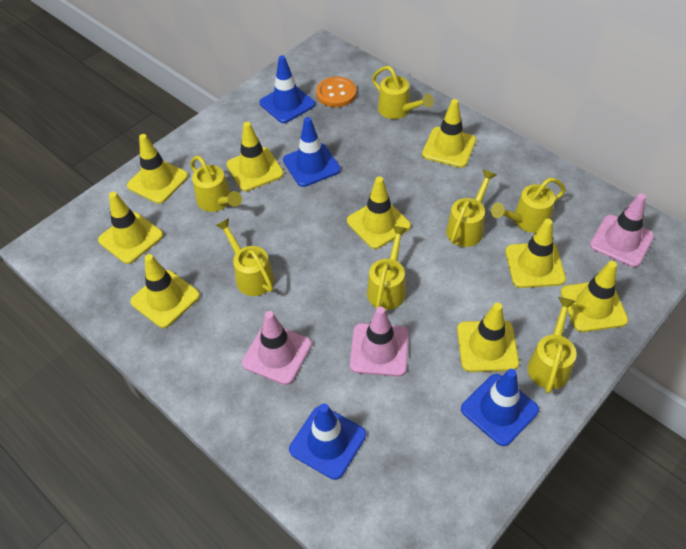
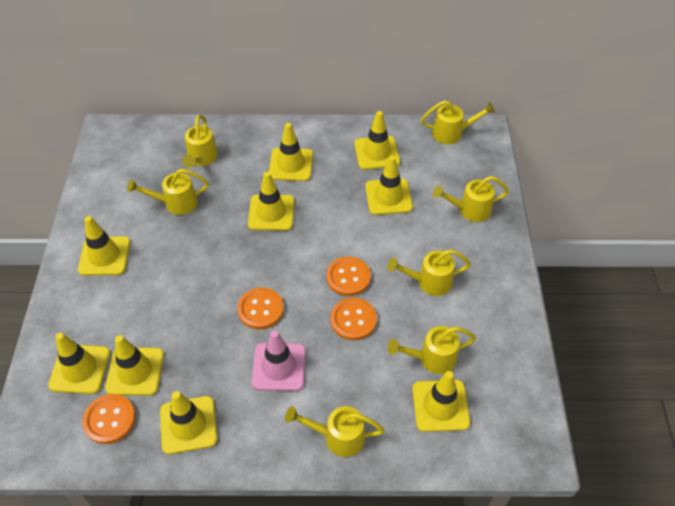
blue traffic cone: [260,55,315,123] [283,117,341,187] [289,403,366,480] [461,369,539,446] = 4 -> none = 0
orange button: [316,77,357,107] = 1 -> [82,394,136,444] [237,287,284,330] [326,256,371,296] [331,298,377,340] = 4
pink traffic cone: [242,311,312,385] [350,306,409,377] [590,194,654,267] = 3 -> [252,330,306,391] = 1

